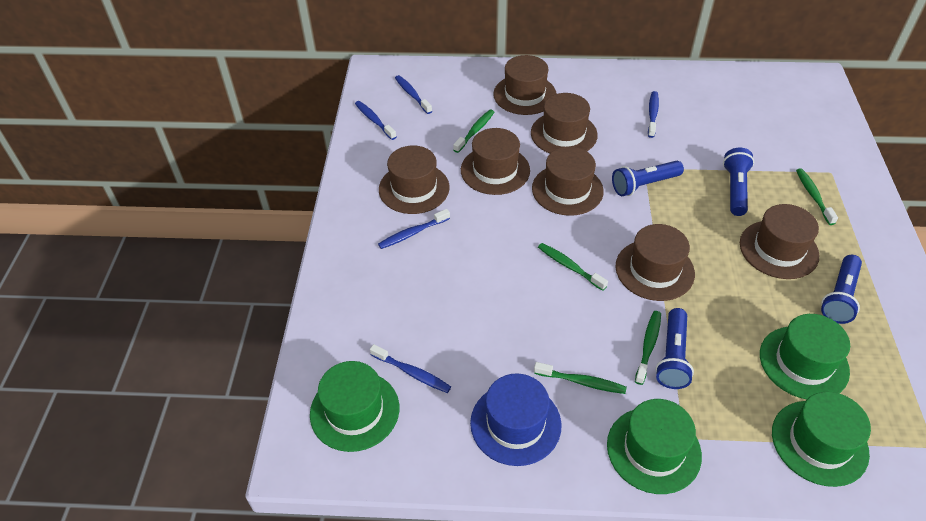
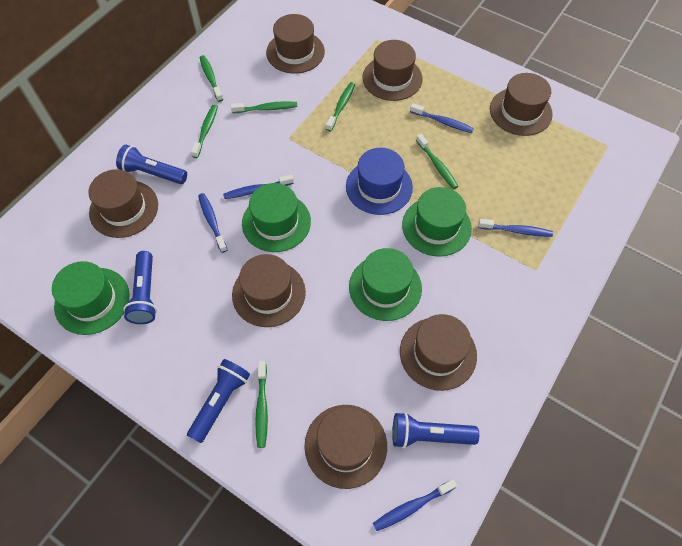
green toothbrush: [453,110,494,153] [534,362,627,394] [538,243,608,291] [635,311,661,385] [796,168,838,225] = 5 -> [191,105,218,158] [200,55,223,102] [231,101,297,113] [255,361,268,448] [326,82,355,131] [416,134,458,189] = 6

